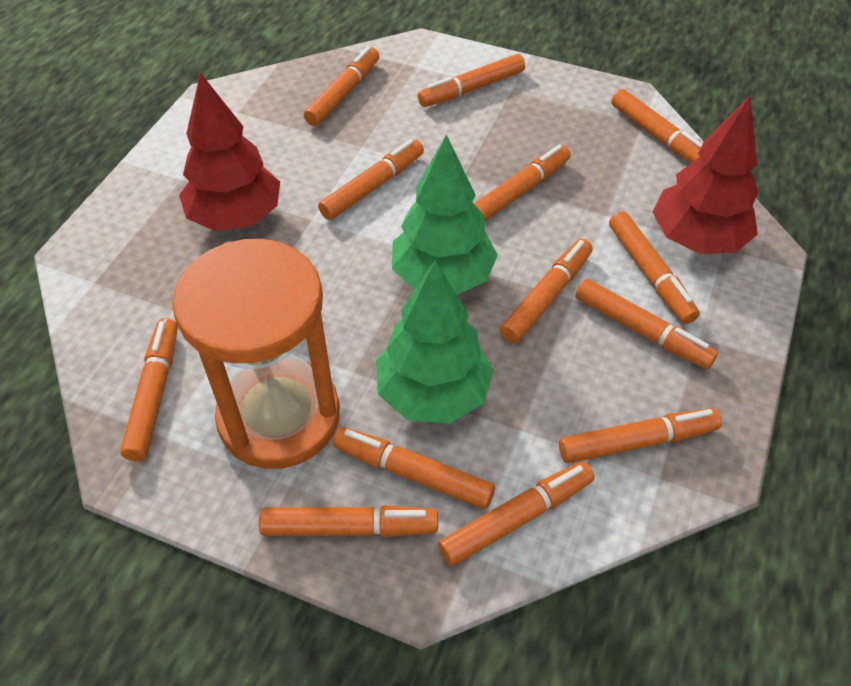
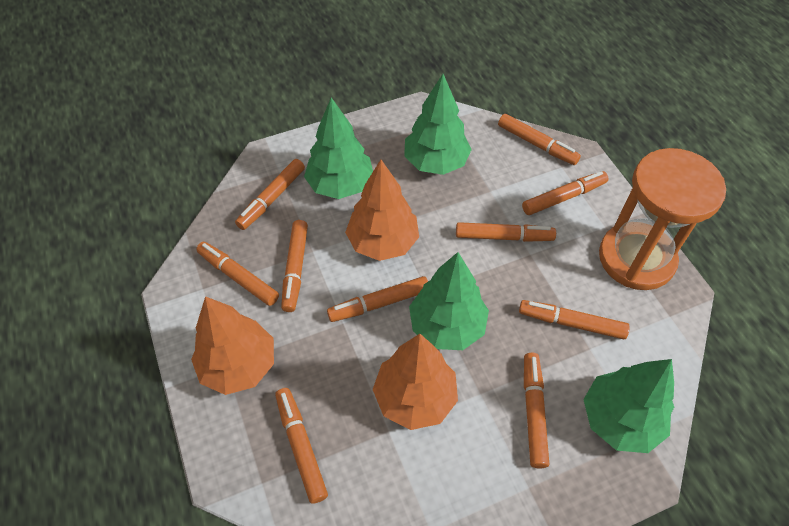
green tree: [376,260,494,424] [392,134,498,295] = 2 -> [304,97,373,199] [404,74,472,175] [409,252,489,350] [583,359,674,453] = 4
orange marker: [120,318,178,461] [259,505,438,537] [304,46,379,126] [318,139,424,220] [333,427,495,509] [418,54,525,107] [438,462,595,566] [474,144,571,222] [500,239,593,343] [559,408,722,463] [575,279,718,369] [609,211,700,324] [611,89,702,163] = 13 -> [196,242,279,306] [235,159,305,230] [275,388,328,504] [281,220,308,312] [327,276,428,322] [456,222,556,242] [498,114,581,165] [519,300,630,339] [522,171,608,215] [524,353,549,468] = 10
orange tree: none = 0 -> [191,296,274,395] [345,160,419,261] [372,334,458,430] = 3
red tree: [179,73,280,231] [653,96,758,254] = 2 -> none = 0

